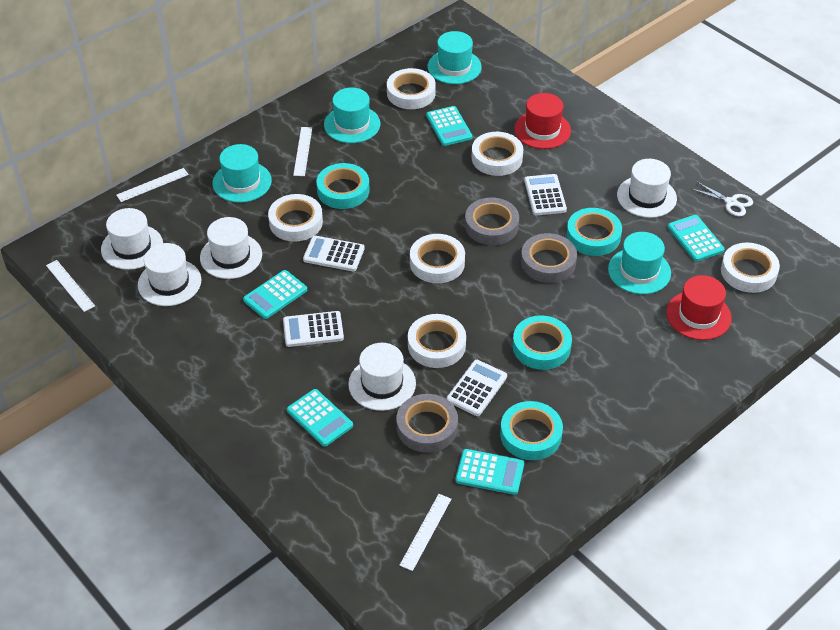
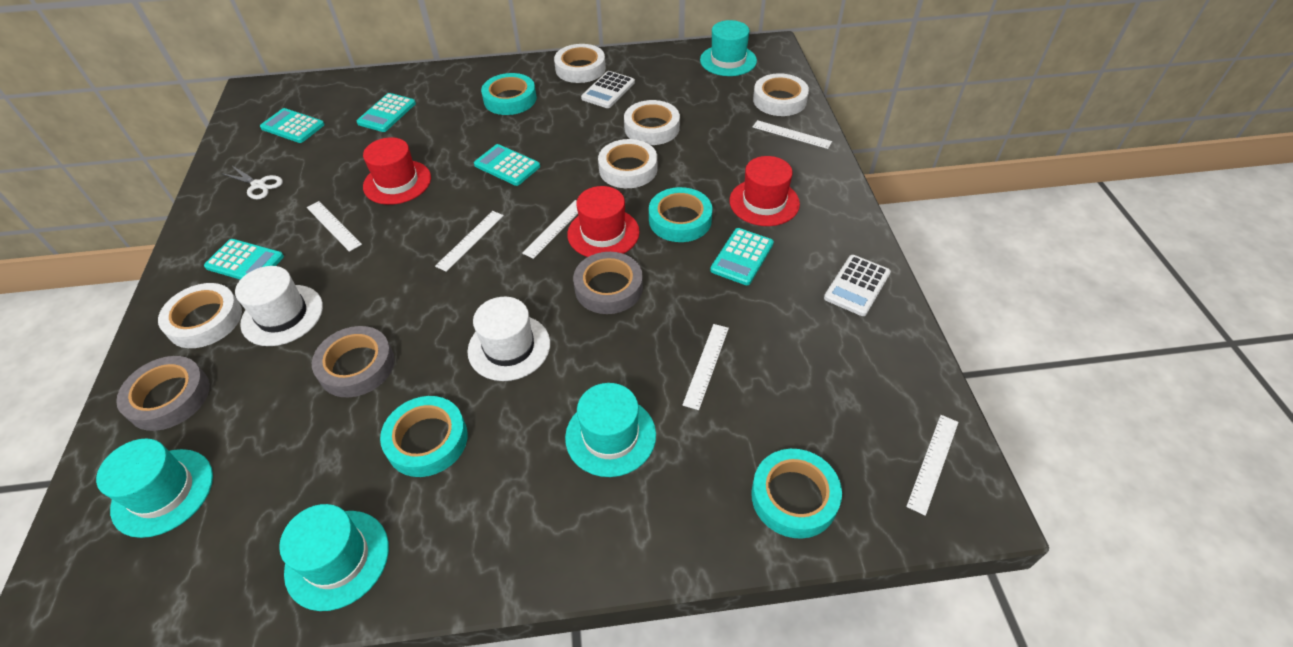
red hat: [514,93,571,149] [666,275,732,340] = 2 -> [363,137,431,205] [567,186,640,257] [730,156,800,226] = 3
white calculator: [283,311,344,347] [303,236,365,271] [447,360,507,416] [524,174,567,215] = 4 -> [581,71,635,108] [824,255,891,316] = 2
white hat: [101,208,163,270] [138,243,201,306] [200,217,262,279] [348,343,416,411] [617,159,677,218] = 5 -> [235,266,323,346] [467,297,550,381] = 2
white ruler: [46,260,95,312] [116,168,189,202] [293,127,312,176] [399,494,451,571] = 4 -> [307,201,362,252] [435,211,504,272] [522,200,578,259] [683,324,729,410] [753,120,832,149] [906,415,959,516] = 6
white tape: [268,194,323,242] [387,68,436,109] [408,314,466,368] [410,234,465,283] [471,132,523,176] [721,243,780,293] = 6 -> [158,283,242,348] [554,44,606,83] [598,139,657,188] [624,100,680,145] [753,73,809,116] = 5

